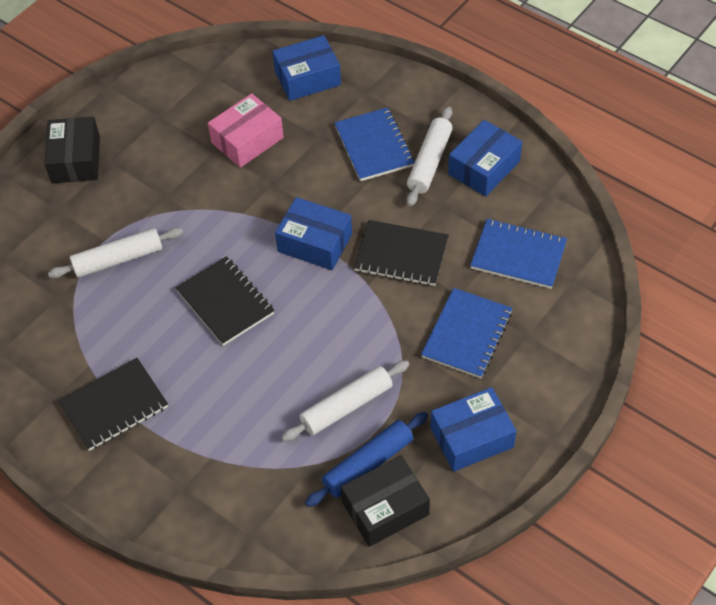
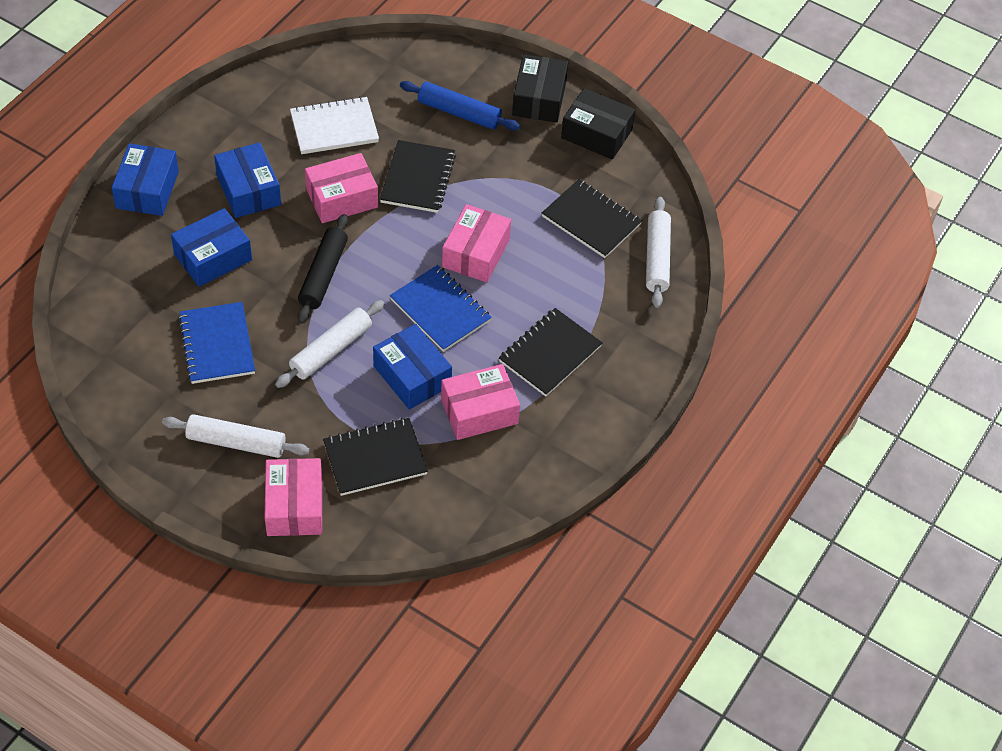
black notebook: [58,358,168,451] [175,256,275,346] [354,220,449,286] = 3 -> [323,418,428,496] [380,140,456,213] [499,308,603,397] [542,179,642,258] = 4
black rolling pin: none = 0 -> [297,214,348,324] = 1
blue notebook: [334,107,415,181] [421,288,512,379] [470,219,567,289] = 3 -> [178,302,255,384] [390,265,492,352] = 2
pink box: [208,93,284,168] = 1 -> [264,458,322,536] [305,153,378,223] [441,364,520,440] [442,204,511,282] = 4
white notebook: none = 0 -> [290,96,379,154] = 1

